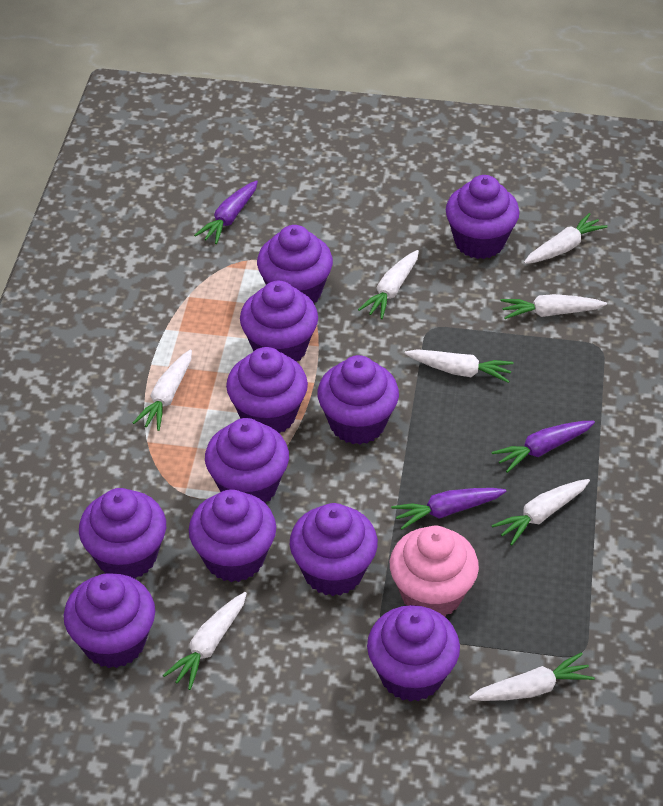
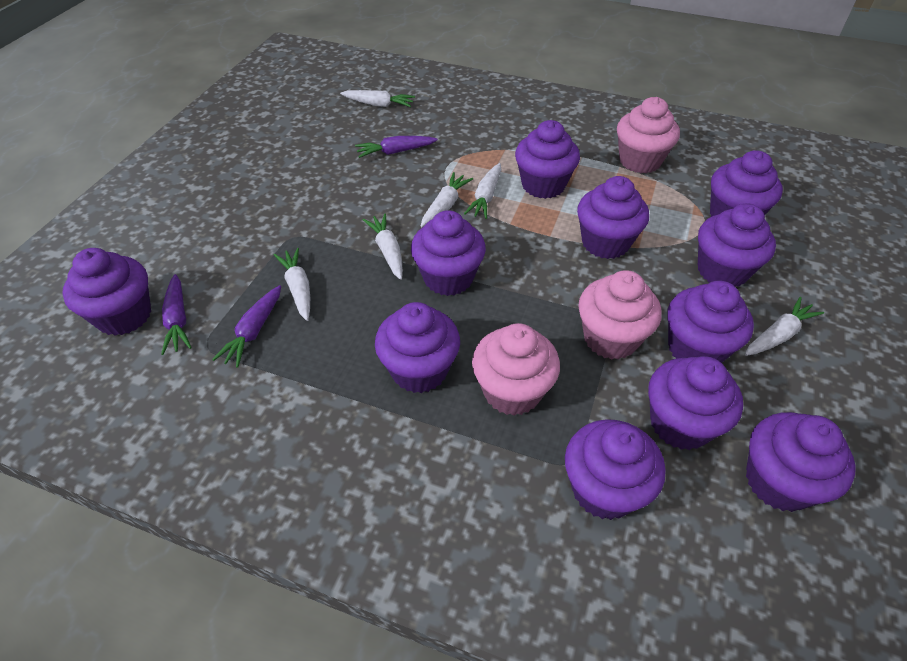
pink cupcake: [390,526,479,617] = 1 -> [472,323,560,416] [578,270,661,360] [617,97,680,173] = 3
white carrot: [133,350,192,431] [163,592,247,690] [358,250,419,319] [405,349,514,383] [469,652,595,701] [492,479,590,545] [500,294,607,319] [524,213,608,264] = 8 -> [274,248,310,321] [340,90,415,107] [363,214,403,280] [421,172,473,227] [464,163,501,219] [745,297,824,356] = 6

